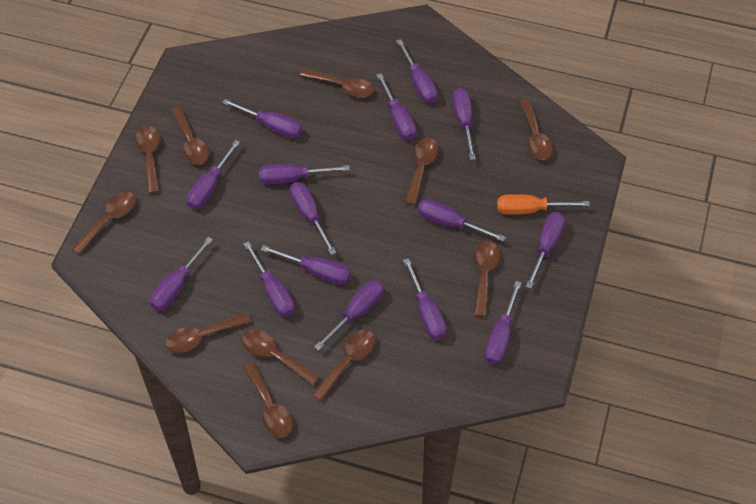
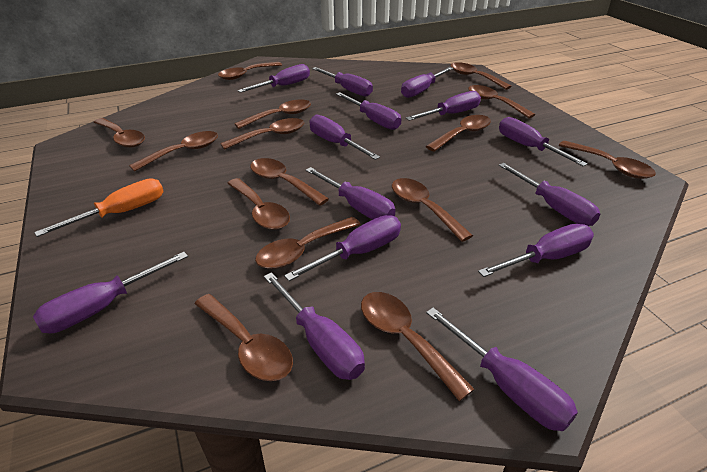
brown spoon: [72,192,136,255] [135,126,160,194] [165,313,252,353] [171,107,209,165] [242,330,320,386] [243,362,293,438] [300,68,374,98] [312,330,375,402] [405,138,439,206] [474,241,500,317] [520,99,553,160] = 11 -> [93,118,145,148] [129,131,218,172] [194,294,293,381] [218,62,282,80] [220,118,304,150] [227,178,290,230] [234,99,311,129] [250,158,329,206] [255,217,361,269] [361,292,475,401] [392,178,473,242] [426,115,491,152] [450,62,512,90] [468,85,535,118] [559,141,656,179] = 15
purple screwdriver: [150,237,213,311] [186,140,240,209] [222,99,302,138] [243,241,294,317] [259,164,350,184] [261,245,351,285] [290,182,337,255] [314,280,384,350] [376,73,417,140] [396,39,438,103] [403,258,447,340] [418,199,506,241] [452,88,476,160] [485,281,522,364] [526,212,565,289] = 15 -> [33,252,188,333] [238,64,310,93] [264,272,365,380] [284,215,401,281] [305,167,396,220] [309,115,380,160] [312,67,373,96] [336,92,401,130] [401,67,454,98] [406,91,481,121] [426,308,578,431] [478,224,594,277] [499,117,588,166] [499,163,600,226] = 14

